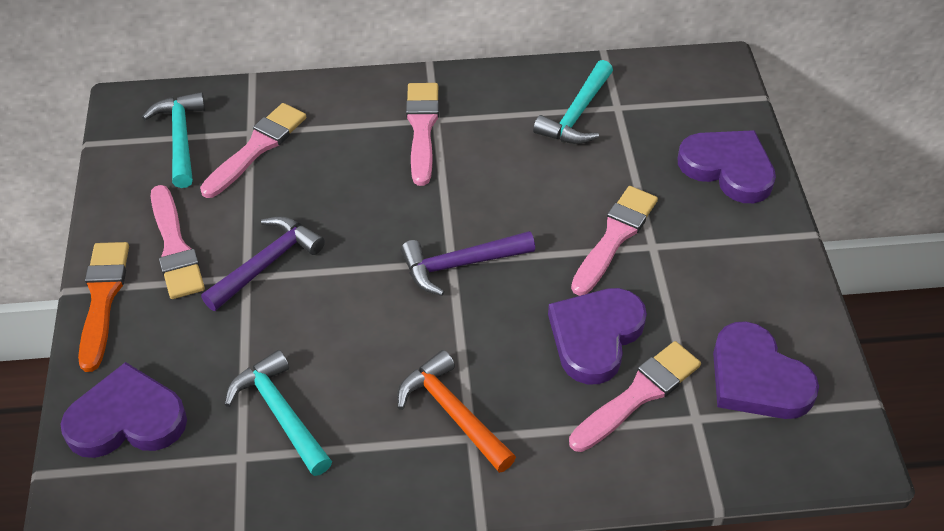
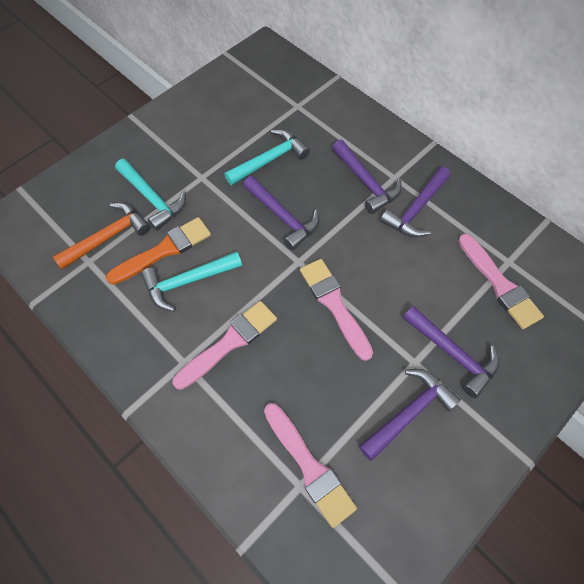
pink brush: [151,185,205,299] [200,103,306,198] [406,83,439,186] [569,341,701,452] [571,186,658,296] = 5 -> [173,301,277,390] [264,403,357,528] [300,259,373,361] [458,234,544,329] = 4
purple hammer: [201,216,325,311] [401,231,535,296] = 2 -> [243,176,319,250] [332,140,402,214] [359,369,461,461] [380,167,451,237] [403,306,499,398] = 5
purple heart: [61,362,187,458] [548,288,647,385] [678,130,776,203] [713,321,819,419] = 4 -> none = 0

